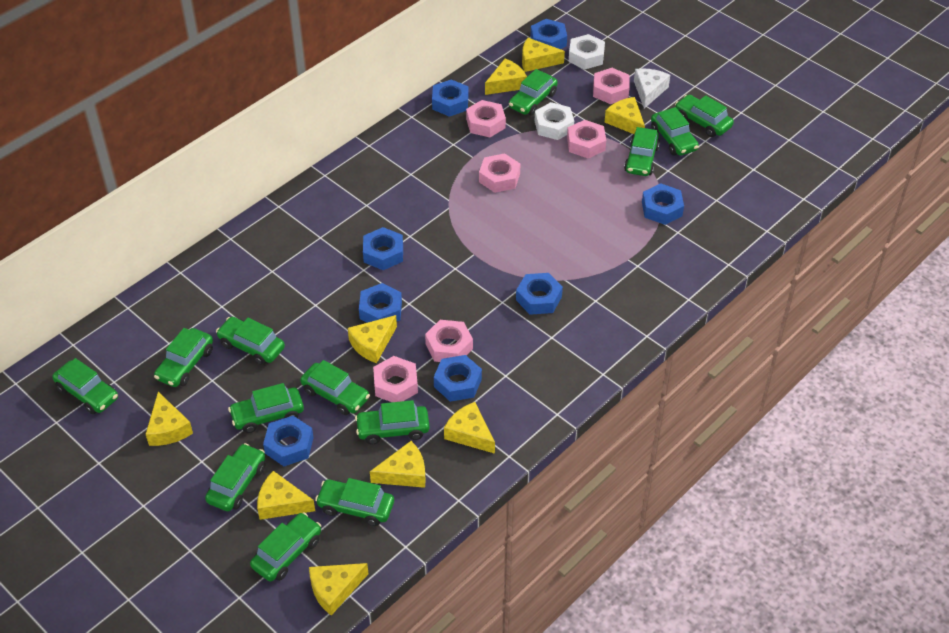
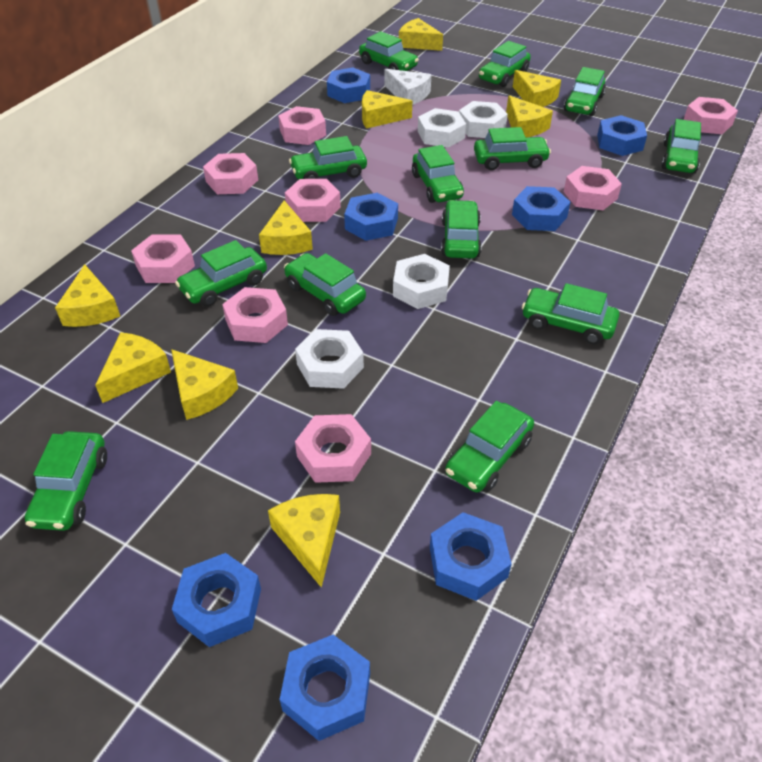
blue nut: [263,416,314,466] [359,283,402,323] [363,227,403,270] [432,79,468,117] [434,355,482,402] [516,273,563,315] [531,19,567,49] [642,183,684,225] = 8 -> [172,553,261,647] [279,635,370,741] [327,68,370,103] [344,193,398,241] [430,512,512,601] [512,186,570,231] [597,115,647,156] = 7
pink nut: [373,356,418,402] [425,320,473,362] [466,100,506,137] [479,154,520,193] [567,120,606,159] [593,68,630,104] = 6 -> [131,235,195,283] [203,153,258,194] [222,287,288,343] [278,106,326,145] [285,179,341,222] [295,414,371,483] [564,166,622,210] [684,97,738,134] = 8
white nut: [535,102,574,140] [569,34,605,69] = 2 -> [295,329,364,389] [393,254,450,309] [418,108,466,148] [459,101,508,138] = 4

